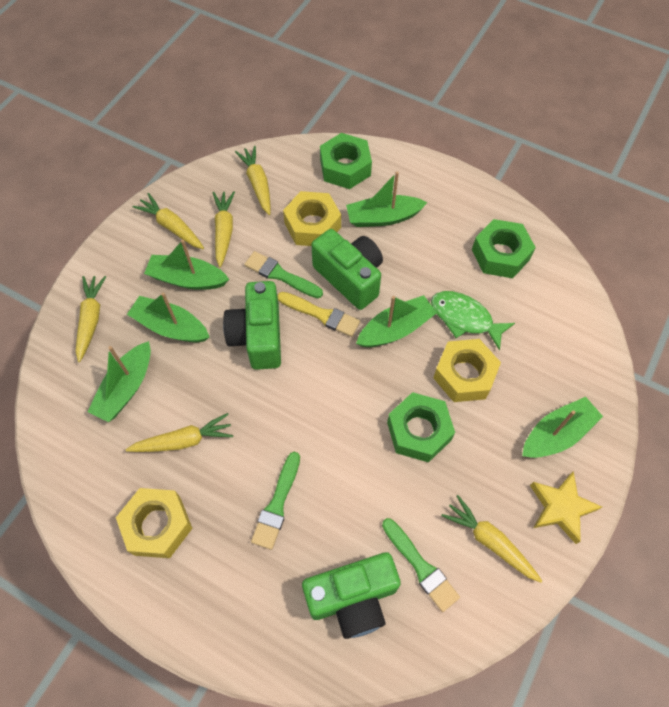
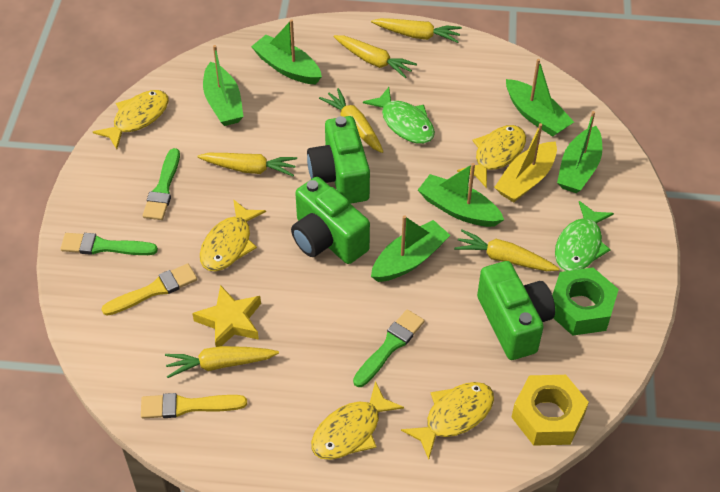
green fish: [431,291,515,350] = 1 -> [363,87,435,144] [555,201,614,271] = 2
green nut: [320,133,372,189] [387,392,455,463] [472,219,536,278] = 3 -> [552,267,619,336] = 1
yellow boat: none = 0 -> [494,123,557,202] = 1
yellow brush: [277,292,360,337] = 1 -> [101,264,197,316] [141,393,247,419] = 2
yellow fish: none = 0 -> [93,90,169,149] [200,199,266,271] [311,381,404,460] [401,382,494,460] [457,125,526,188] = 5
yellow nut: [116,488,192,558] [283,191,341,246] [433,339,501,402] = 3 -> [511,375,589,446] = 1

